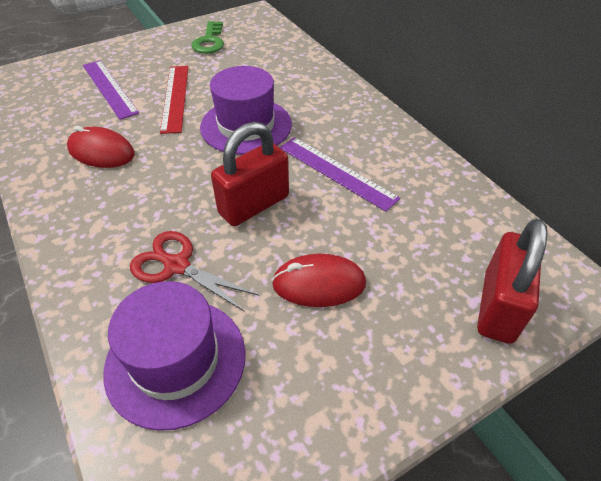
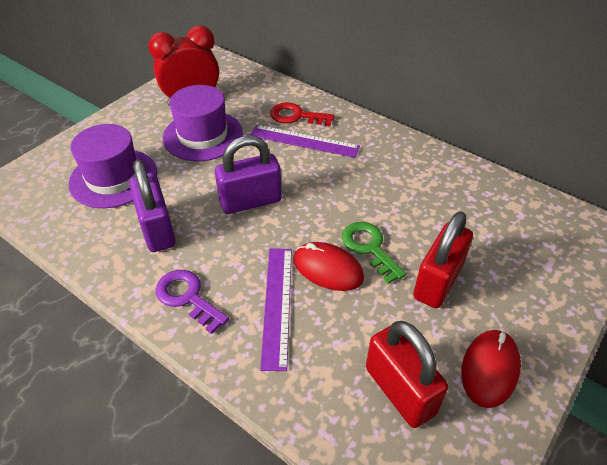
purple key: none = 0 -> [156,270,229,334] = 1
purple padlock: none = 0 -> [129,160,176,252] [215,136,282,214] = 2
red clock: none = 0 -> [148,26,219,106] = 1
red key: none = 0 -> [270,102,334,126] = 1
red ruler: [160,66,188,134] = 1 -> none = 0
red scissors: [130,231,259,312] = 1 -> none = 0

